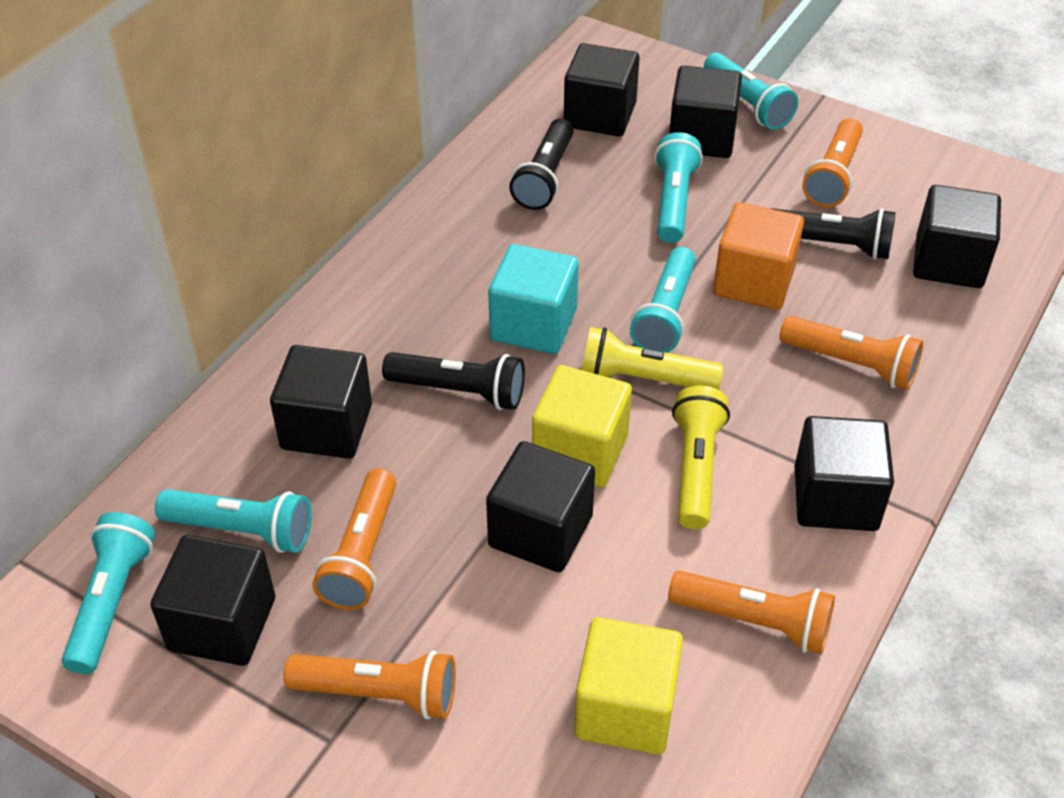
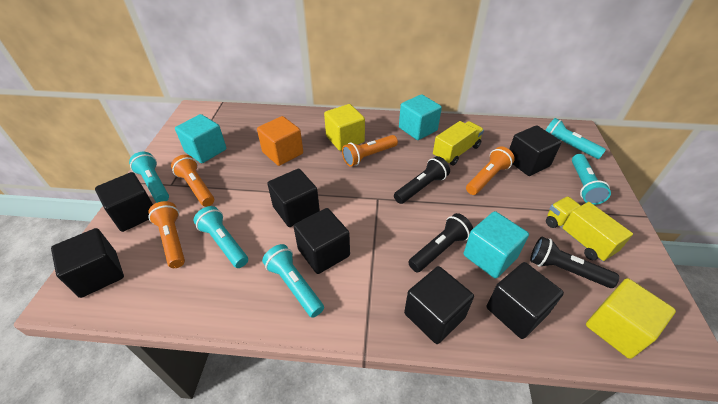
orange flashlight: [283,651,456,720] [312,468,396,610] [668,571,835,654] [779,316,923,390] [802,118,863,207] = 5 -> [148,201,185,268] [171,155,214,207] [342,135,398,166] [466,147,515,195] = 4
turquoise cube: [488,244,579,354] = 1 -> [175,114,226,163] [399,94,442,140] [463,211,529,278] = 3
yellow flashlight: [582,327,723,390] [672,386,730,529] = 2 -> none = 0
yellow truck: none = 0 -> [433,121,484,165] [546,197,633,262] = 2

